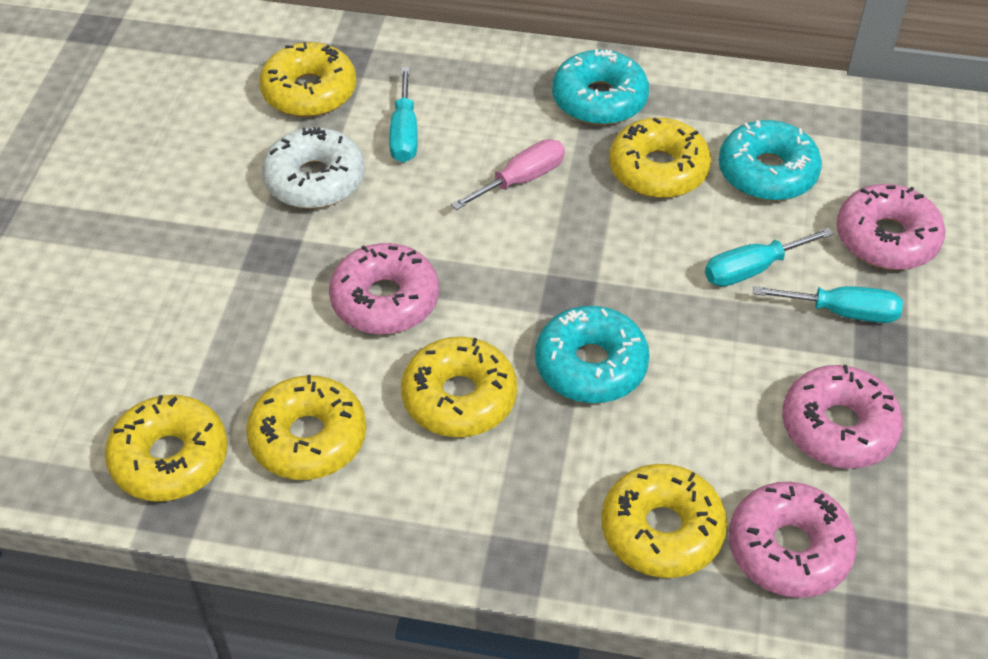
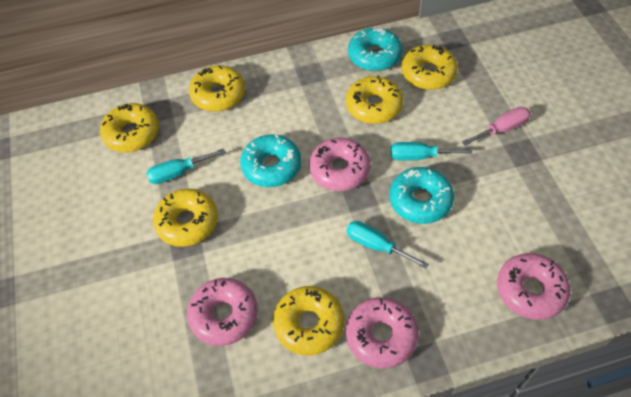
white donut: [262,127,365,209] = 1 -> none = 0

